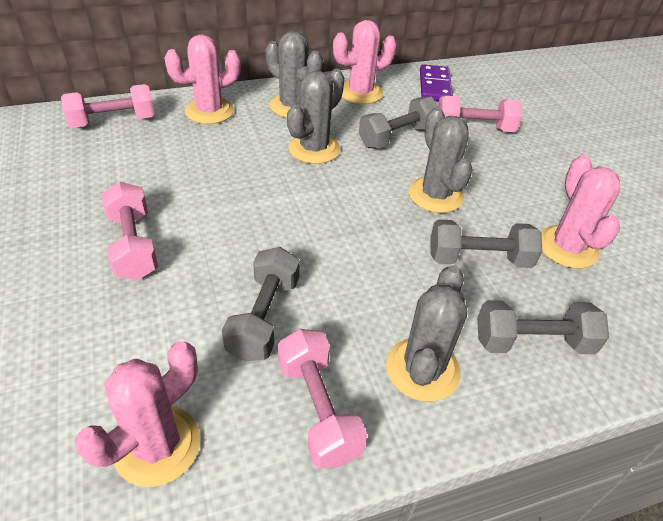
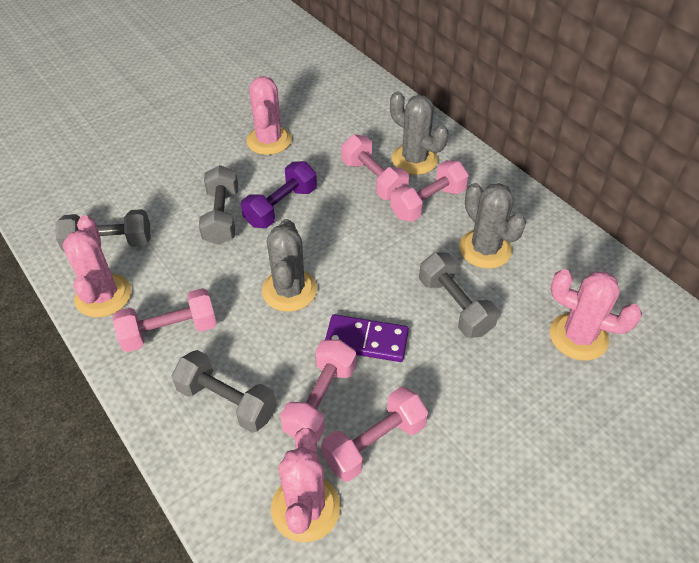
grey cactus: [266,31,323,118] [287,69,344,164] [386,265,467,402] [409,107,473,213] = 4 -> [262,219,317,312] [390,91,449,175] [459,183,526,269] = 3
pink dumbbell: [61,84,155,128] [102,182,158,280] [278,329,367,468] [438,96,522,132] = 4 -> [113,288,217,352] [280,340,356,442] [321,387,428,482] [342,134,409,200] [390,160,469,222] = 5
purple dumbbell: none = 0 -> [241,161,317,228] = 1

